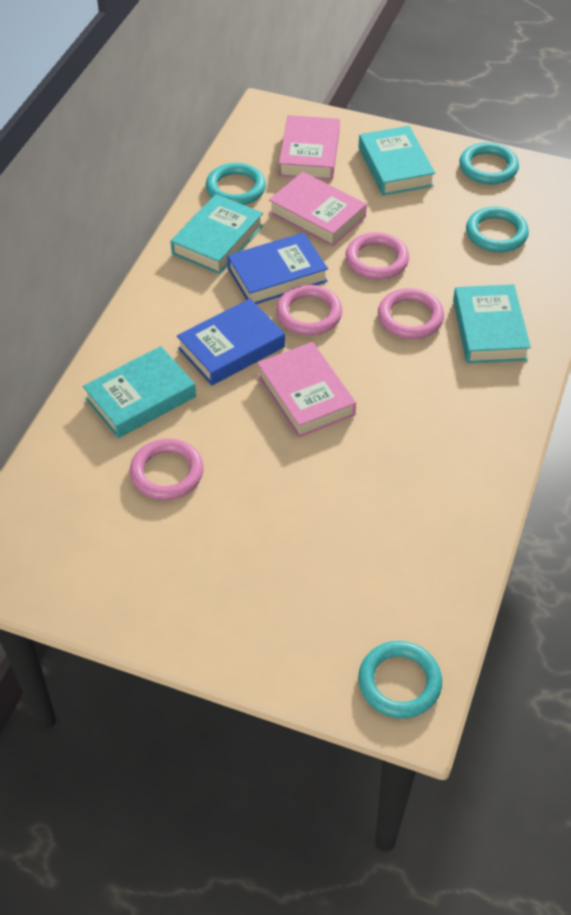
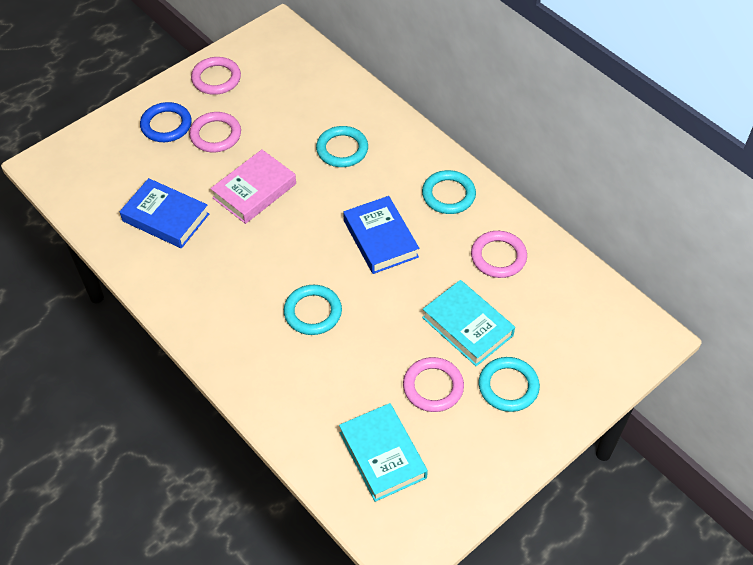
blue ring: none = 0 -> [140,102,192,142] = 1
pink book: [257,342,356,438] [269,172,367,247] [279,115,340,180] = 3 -> [210,150,296,224] = 1
turquoise book: [83,346,196,438] [170,194,263,274] [358,126,435,196] [453,284,531,364] = 4 -> [339,403,428,502] [422,280,515,366] = 2

